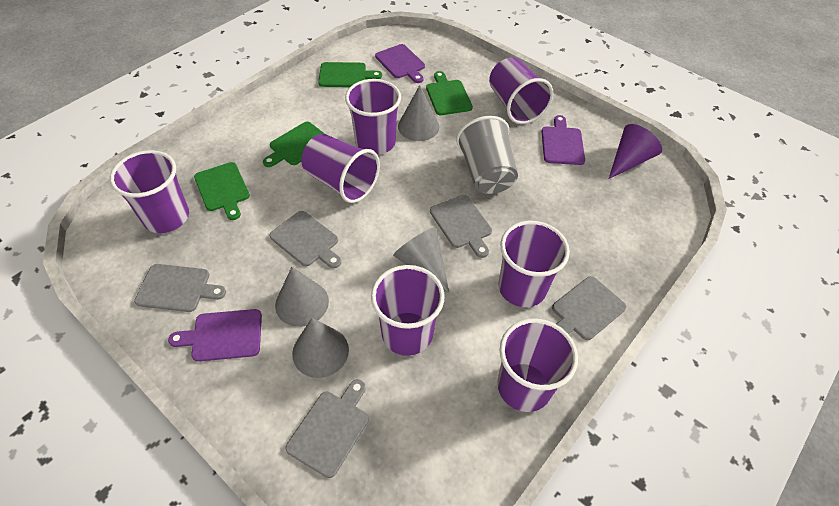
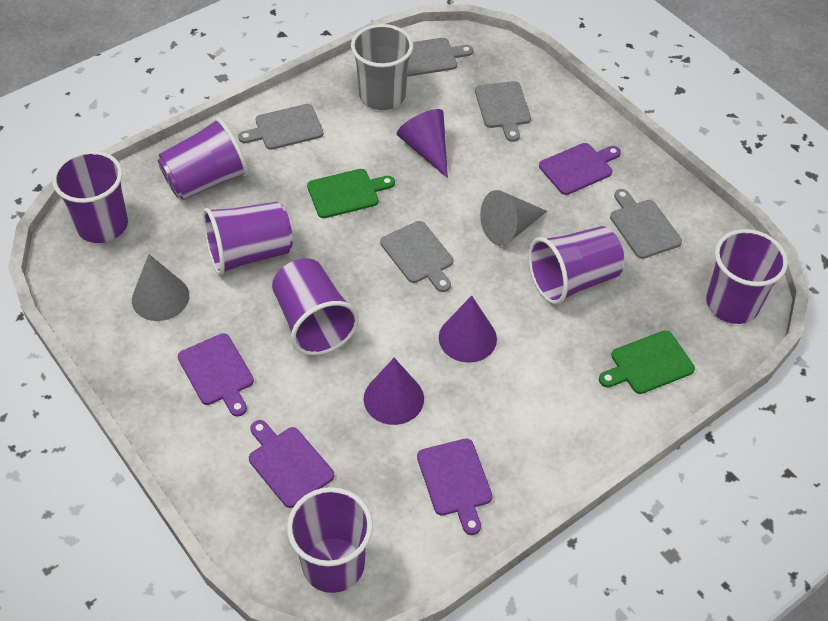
green cutting board: [194,162,250,220] [263,122,325,167] [318,62,382,87] [426,71,473,115] = 4 -> [307,169,395,218] [599,330,695,394] = 2
grey cone: [275,267,329,327] [292,318,349,378] [393,227,450,294] [398,85,439,141] = 4 -> [132,254,189,321] [480,190,547,245] = 2
purple cone: [609,124,662,179] = 1 -> [364,358,424,425] [397,109,448,178] [439,296,497,363] = 3
purple cutting board: [168,309,262,362] [375,44,425,83] [541,115,585,165] = 3 -> [178,333,254,416] [249,420,334,508] [417,439,493,535] [539,143,621,195] = 4

